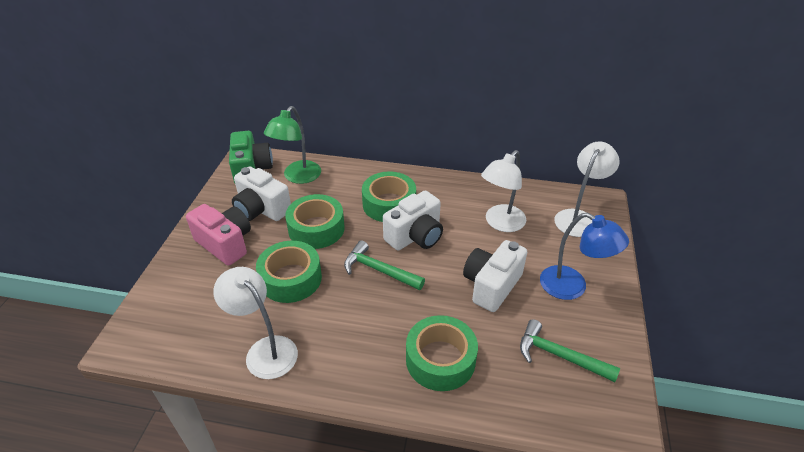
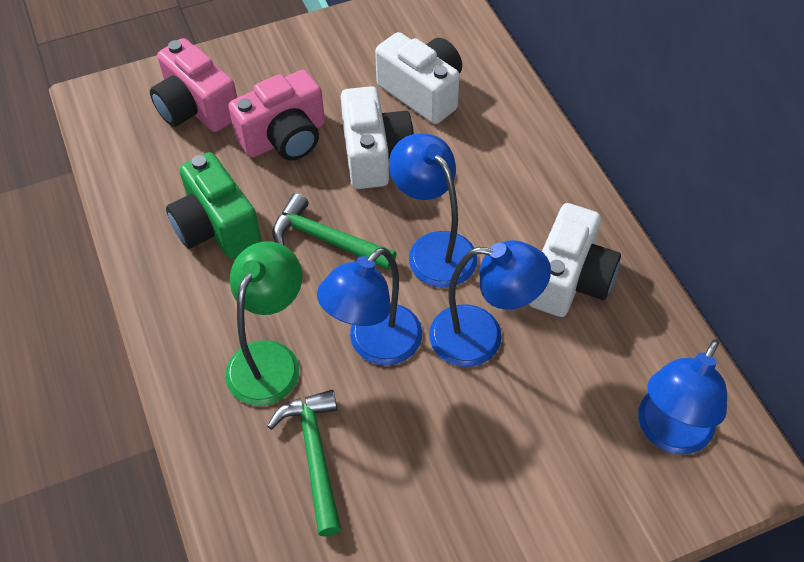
blue lamp: [540,213,629,300] = 1 -> [317,247,422,365] [389,133,478,288] [429,240,551,367] [638,339,727,455] = 4
green tape: [256,241,322,303] [285,194,345,249] [362,171,416,222] [406,315,478,391] = 4 -> none = 0
pink camera: [186,204,251,265] = 1 -> [150,38,237,132] [228,70,325,161] = 2
white lamp: [213,267,298,379] [481,150,526,232] [554,141,620,237] = 3 -> none = 0

